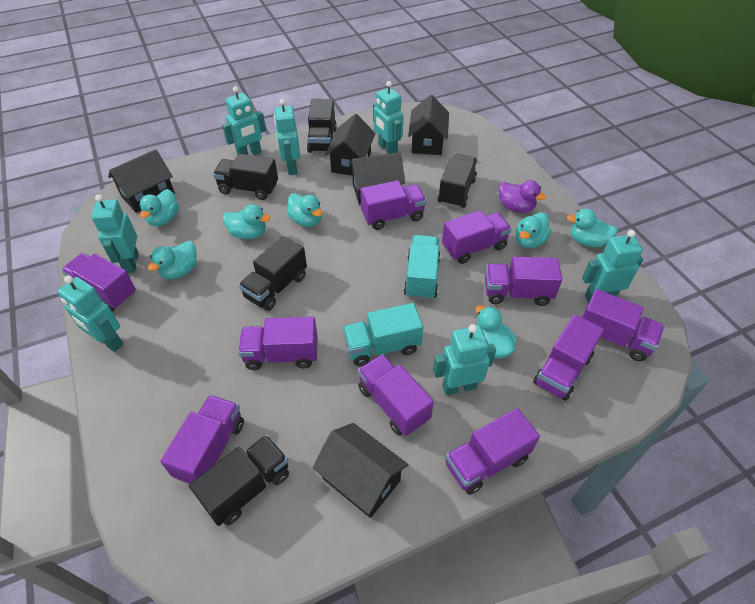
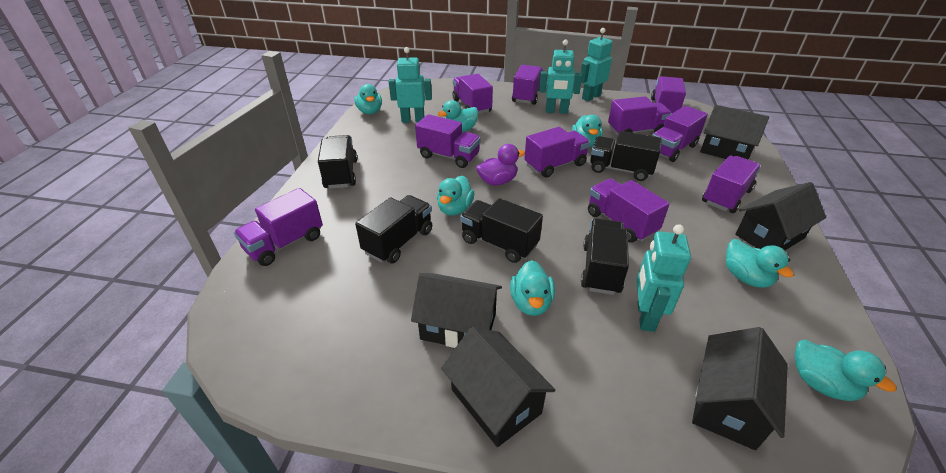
turquoise robot: [57,275,123,352] [91,194,139,273] [222,86,266,156] [274,99,301,175] [373,81,404,154] [433,324,496,396] [582,230,643,303] = 7 -> [389,47,432,122] [539,39,582,114] [581,28,613,101] [636,224,691,332] = 4
turquoise truck: [343,303,423,366] [403,235,440,300] = 2 -> none = 0

